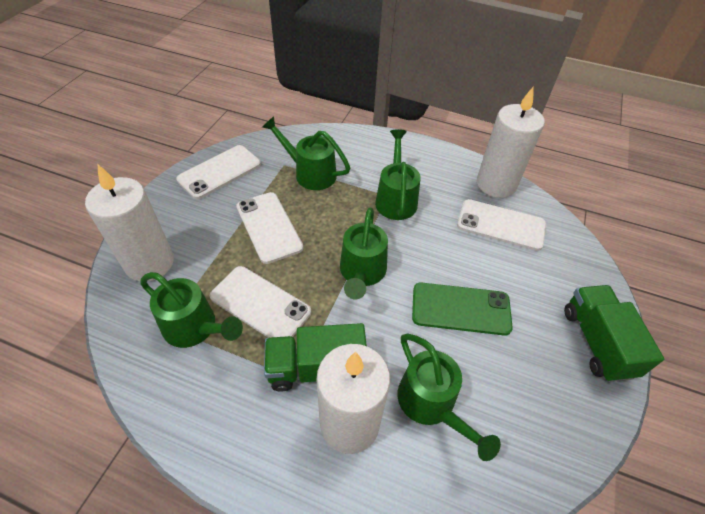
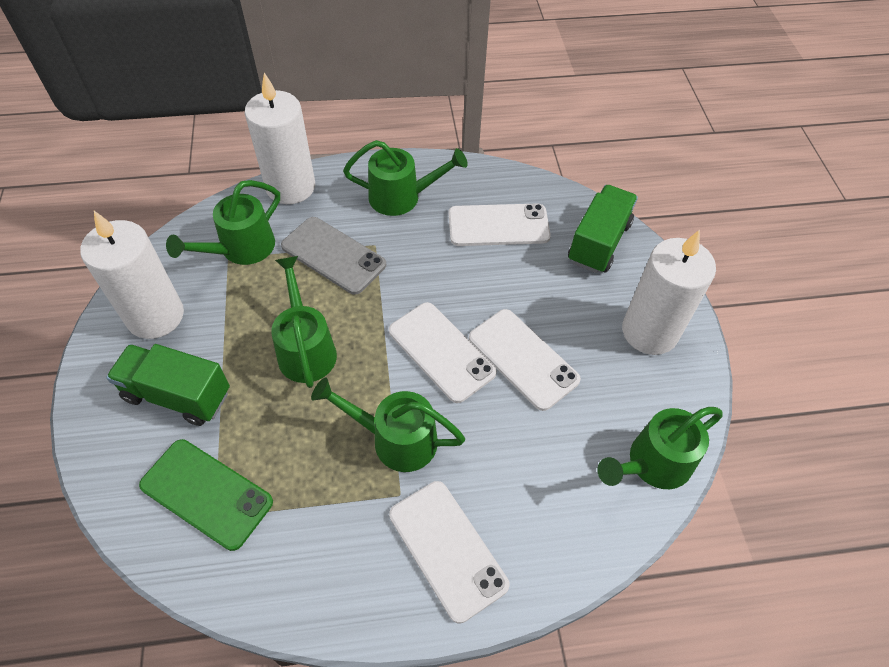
grey phone: none = 0 -> [281,217,386,295] = 1

